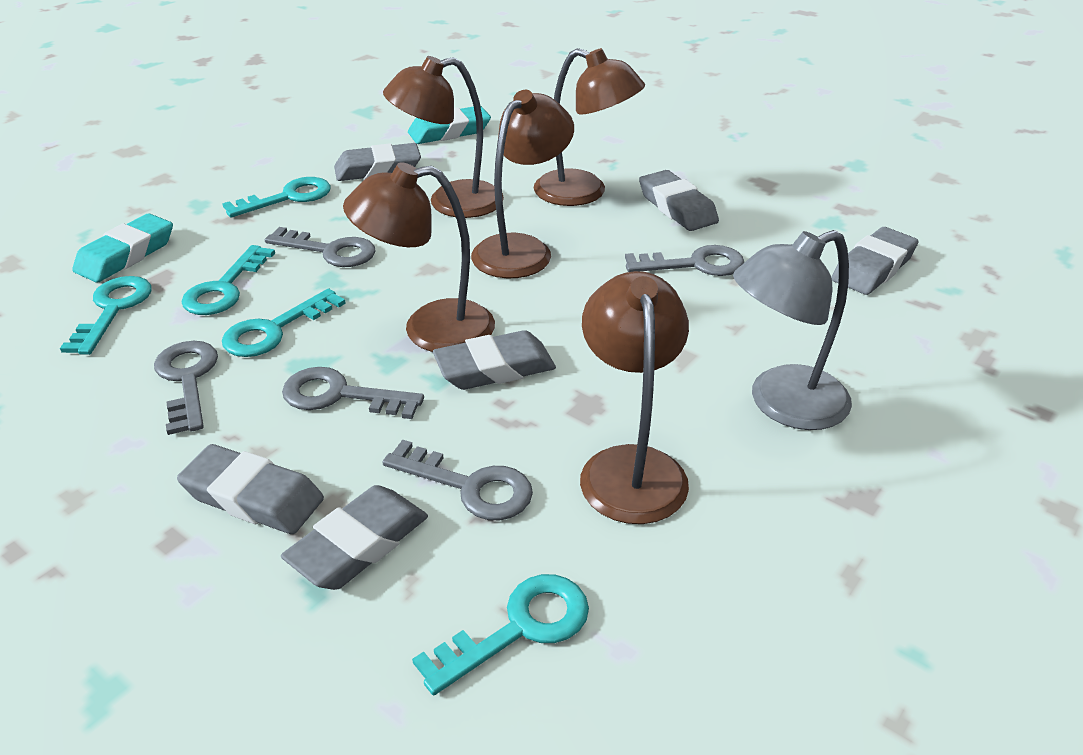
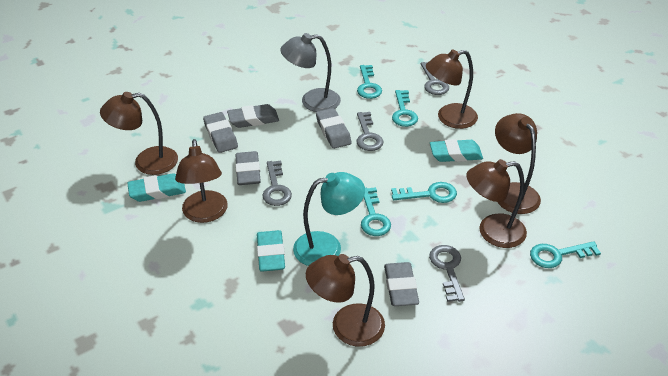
brown lamp: [343,162,495,352] [383,56,504,218] [471,90,574,278] [534,48,645,206] [580,271,689,524] = 5 -> [100,92,178,175] [175,139,228,223] [306,254,385,347] [426,50,478,129] [467,159,527,248] [495,113,541,214] = 6
grey eraser: [177,444,324,534] [281,485,428,590] [334,143,421,181] [433,330,556,390] [639,170,719,231] [831,227,919,295] = 6 -> [203,112,238,153] [227,104,279,128] [235,151,261,185] [316,108,352,149] [384,262,419,306] = 5
grey key: [154,341,218,435] [265,227,376,267] [282,367,424,419] [382,440,533,520] [625,245,744,276] = 5 -> [262,160,292,206] [356,112,384,151] [421,62,449,95] [429,245,465,302] = 4
turquoise eraser: [72,213,173,283] [408,106,491,144] = 2 -> [127,173,186,202] [257,230,285,272] [430,139,483,162] = 3
turquoise lamp: none = 0 -> [293,172,365,266] = 1

